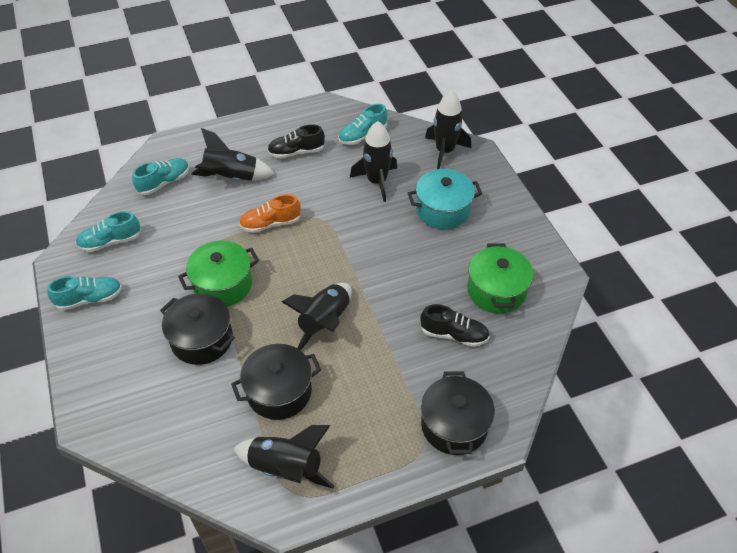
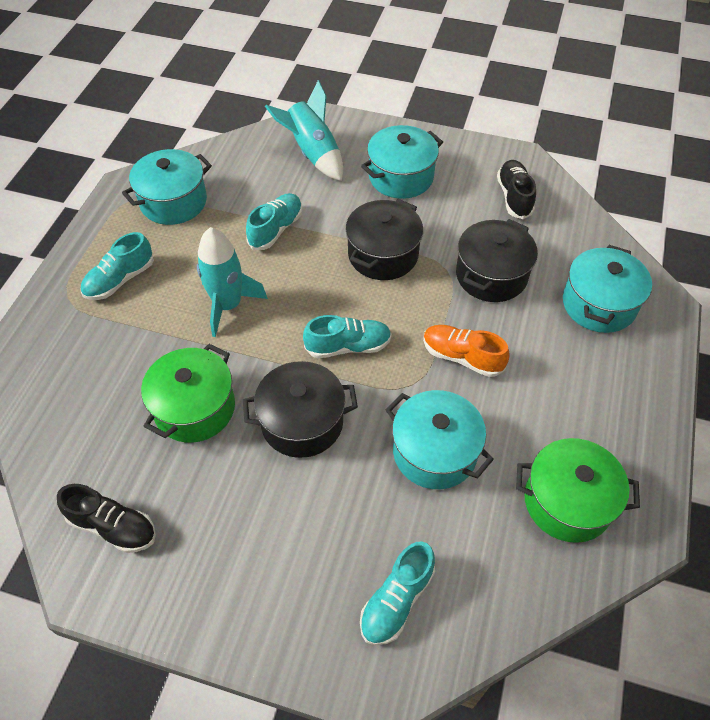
black rocket: [191,128,275,181] [234,425,335,489] [281,283,352,350] [350,121,397,202] [425,90,471,169] = 5 -> none = 0
turquoise pot: [408,169,482,229] = 1 -> [122,149,212,225] [361,125,443,199] [386,390,494,489] [563,245,652,333] = 4
turquoise rocket: none = 0 -> [197,227,268,337] [265,80,343,181] = 2

